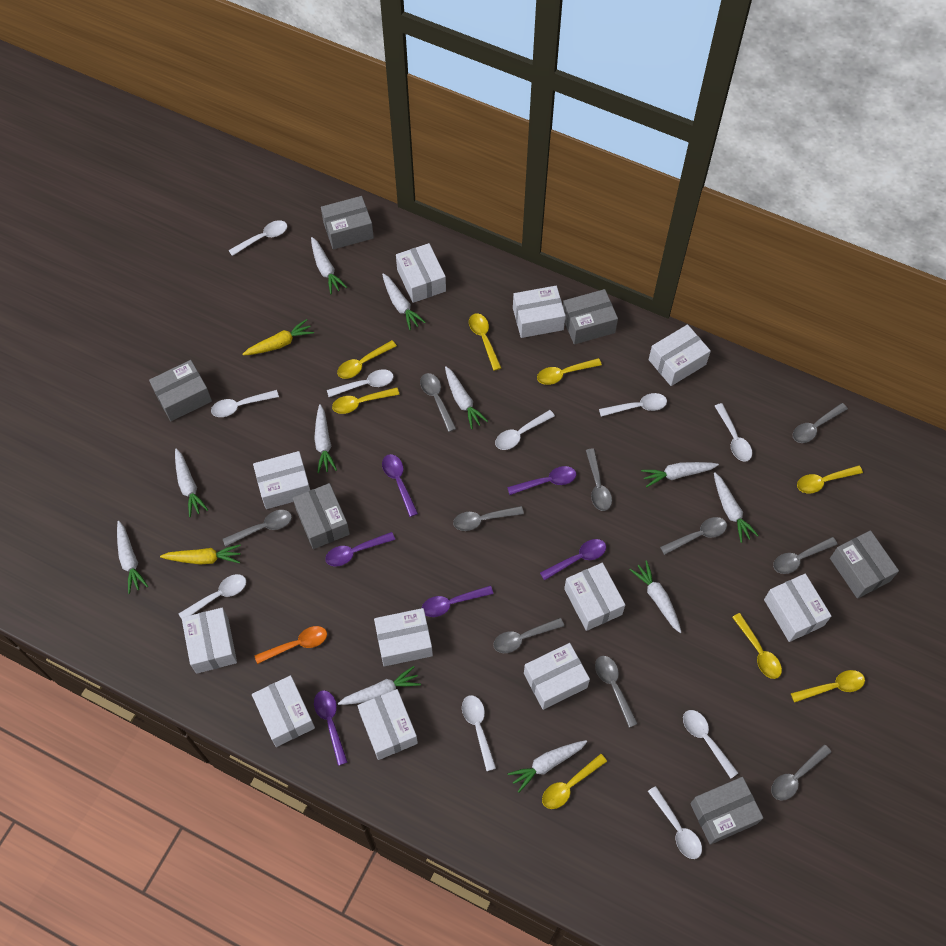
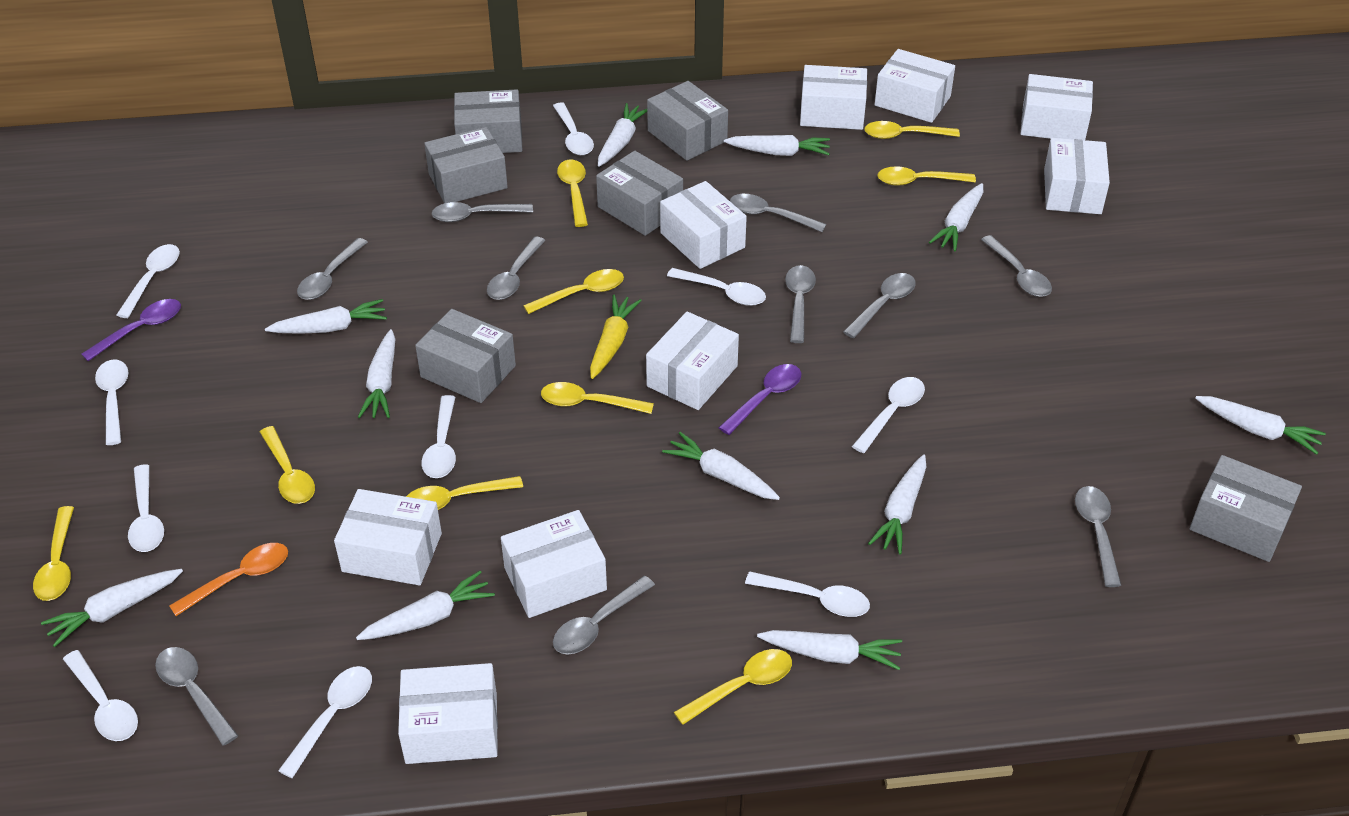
purple spoon: [314,690,348,766] [325,532,395,567] [382,454,418,517] [422,586,493,617] [507,466,576,495] [540,539,606,581] = 6 -> [81,299,181,361] [718,364,801,435] = 2
white box: [182,607,237,674] [252,675,315,747] [253,451,310,509] [358,689,418,760] [374,608,433,666] [396,243,446,303] [513,286,566,338] [524,643,590,710] [564,563,625,631] [649,324,711,386] [764,574,831,642] = 11 -> [334,489,442,585] [398,663,498,764] [501,510,607,618] [646,312,739,410] [660,181,747,269] [800,65,867,130] [875,49,955,123] [1020,74,1093,140] [1044,138,1110,214] = 9
yellow carrot: [160,545,241,564] [242,319,314,355] = 2 -> [590,295,642,379] = 1
yellow spoon: [332,387,400,414] [337,340,397,379] [469,313,501,371] [537,358,602,385] [542,754,607,809] [732,613,782,679] [791,670,865,703] [797,465,863,493] = 8 -> [33,506,74,601] [260,426,315,504] [406,476,523,510] [523,269,624,314] [541,382,654,414] [557,160,588,227] [674,649,792,725] [864,121,960,139] [878,166,976,186] = 9

